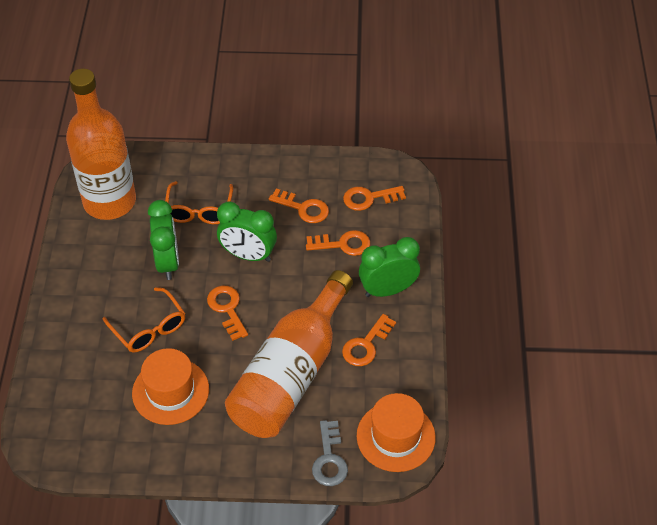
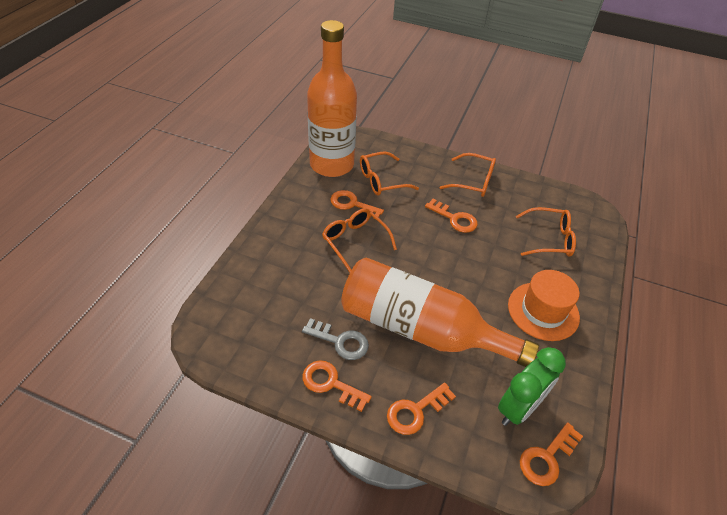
green clock: [148,200,179,280] [217,202,277,262] [359,237,420,297] = 3 -> [498,347,566,426] = 1
orange glasses: [103,287,185,352] [165,181,233,224] = 2 -> [322,208,397,272] [360,152,419,195] [439,153,496,197] [516,207,576,257] = 4
orange hat: [132,348,209,425] [357,393,436,472] = 2 -> [508,270,580,341] = 1

